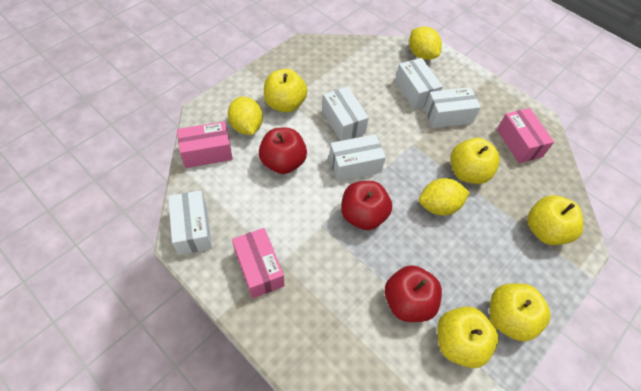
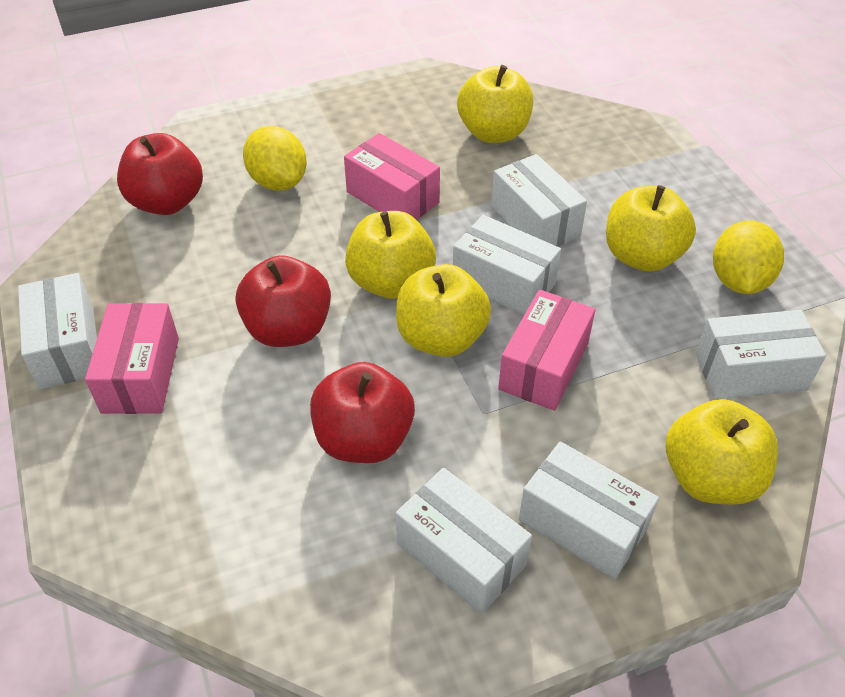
white box: [168,190,212,255] [322,86,369,141] [329,134,386,182] [395,58,443,110] [424,87,481,128] = 5 -> [18,273,97,389] [396,468,532,614] [453,215,561,315] [491,154,587,247] [519,441,659,579] [695,310,826,400] = 6
yellow lemon: [228,97,263,135] [409,27,442,60] [419,178,470,216] = 3 -> [243,126,307,191] [713,220,784,294] = 2

